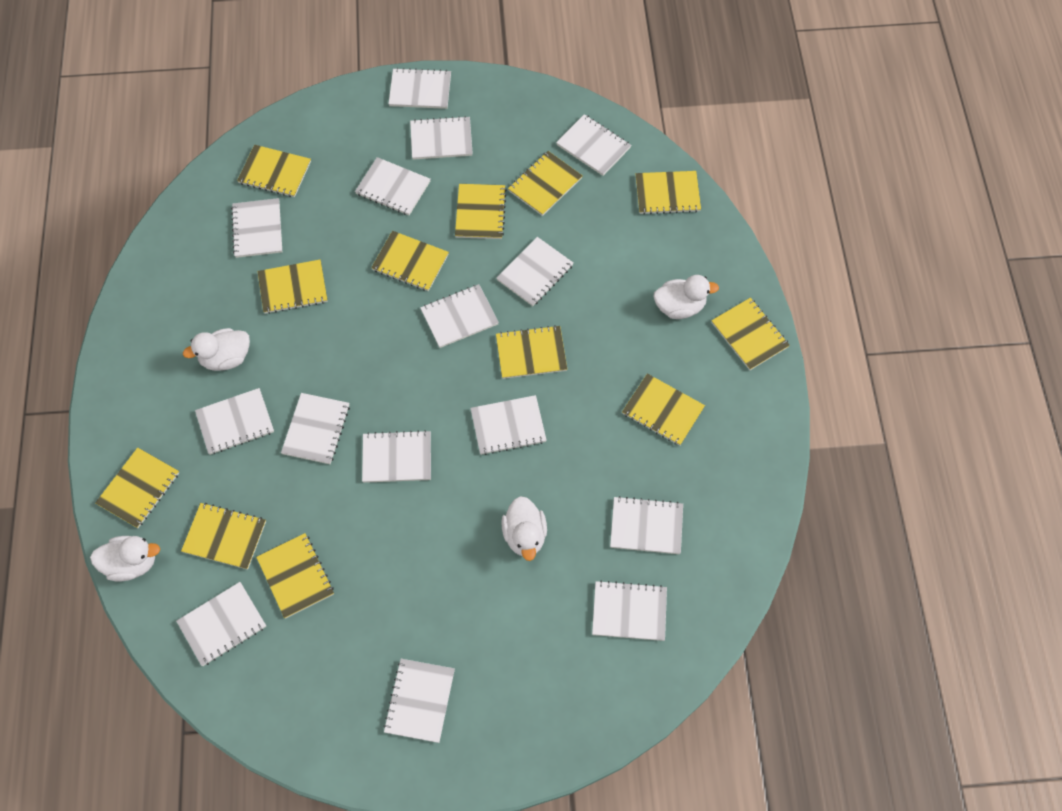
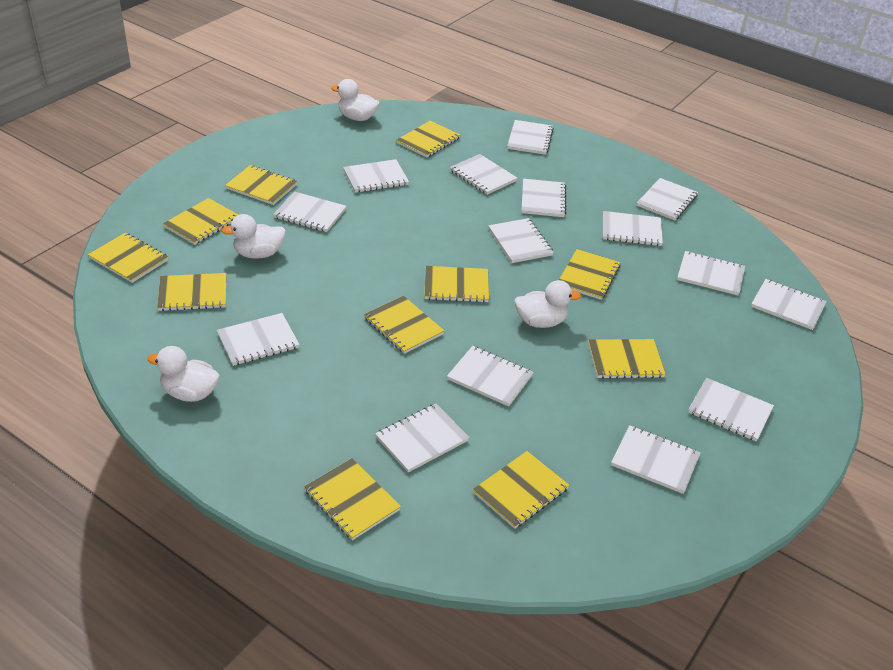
yellow notebook: [95,447,179,528] [181,503,266,570] [237,145,311,197] [256,533,334,619] [257,260,328,314] [371,231,449,291] [455,184,507,239] [496,325,567,379] [508,151,583,216] [622,374,705,446] [636,171,701,215] [711,298,790,370] = 12 -> [88,233,168,283] [157,273,226,311] [163,198,239,245] [225,165,298,205] [304,458,401,540] [364,296,444,354] [397,121,460,158] [424,266,489,303] [473,451,569,529] [559,249,620,300] [588,339,666,379] = 11

